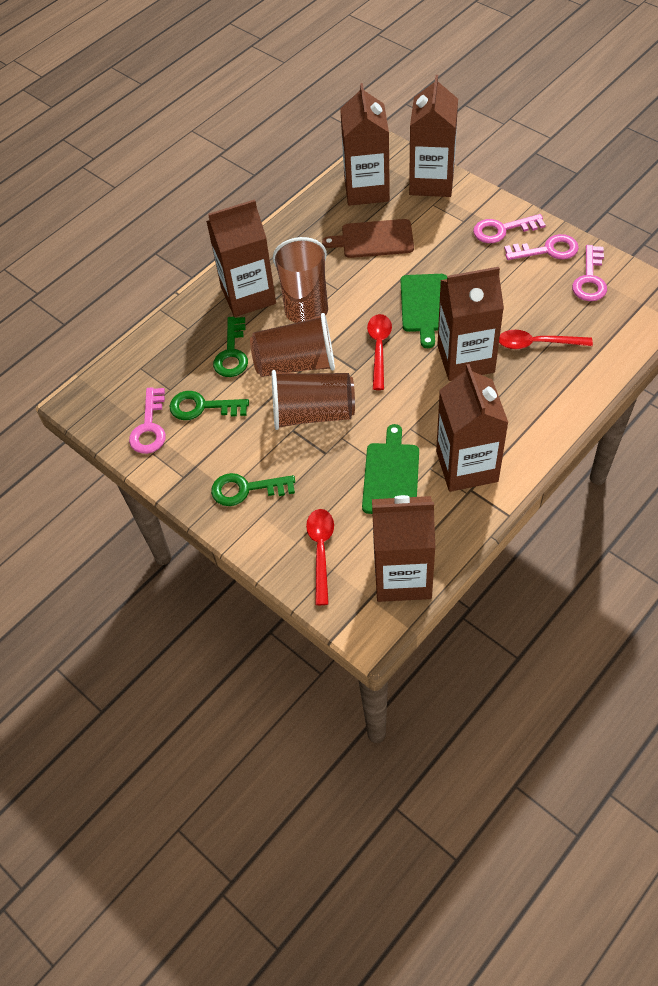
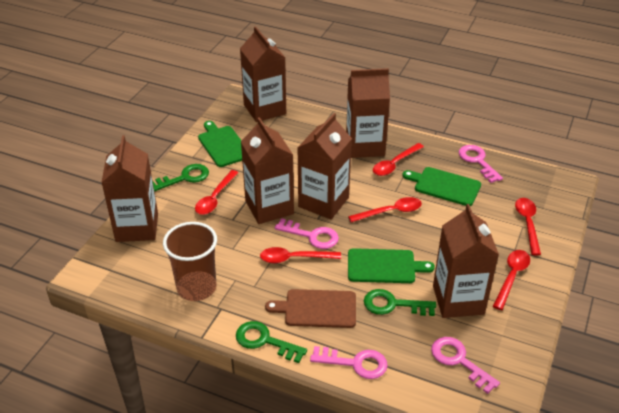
brown cup: [250,313,335,377] [272,370,355,430] [273,237,328,323] = 3 -> [163,222,217,301] = 1
green cutting board: [362,424,419,514] [401,274,447,348] = 2 -> [198,121,242,167] [348,248,435,283] [402,167,481,206] = 3
red spoon: [306,509,334,605] [367,314,392,390] [499,330,593,349] = 3 -> [195,170,238,215] [260,247,341,263] [348,197,422,222] [373,143,424,176] [493,250,530,310] [515,198,541,255] = 6

